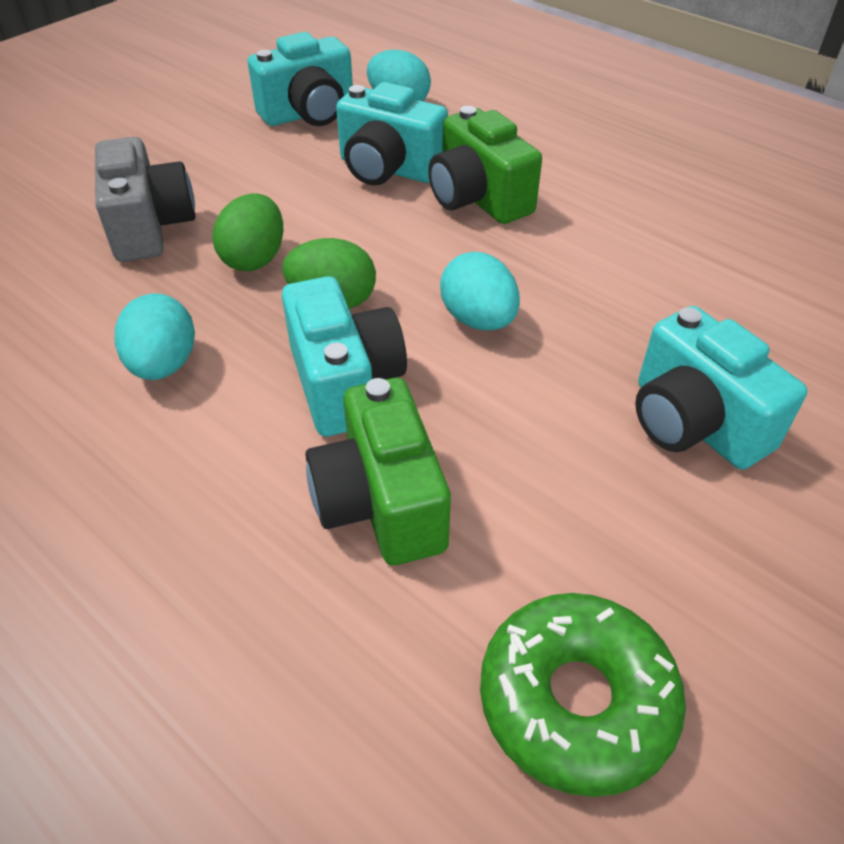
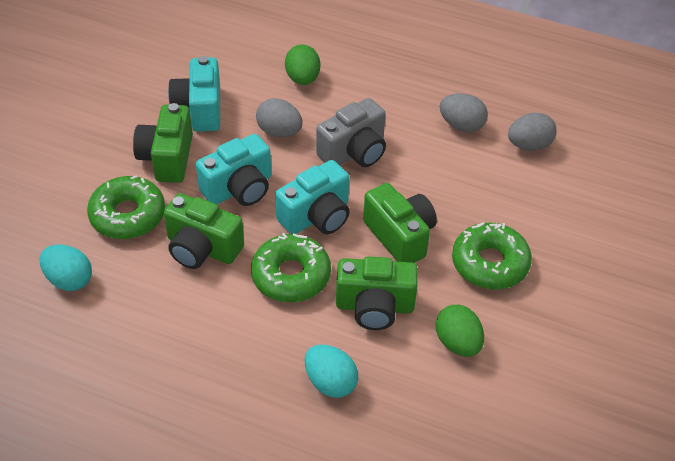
green camera: [305,378,451,565] [428,106,542,224] = 2 -> [133,103,193,183] [164,193,244,269] [336,256,418,330] [363,183,437,263] = 4
green donut: [480,593,686,797] = 1 -> [87,175,165,239] [251,233,331,302] [452,222,532,289] = 3
grey egg: none = 0 -> [256,98,303,137] [439,93,488,132] [508,113,557,151] = 3
turquoise camera: [248,32,353,126] [282,276,407,437] [336,82,448,186] [635,306,807,470] = 4 -> [168,56,220,132] [196,134,271,206] [275,160,350,234] = 3
turquoise egg: [115,293,195,380] [367,50,431,101] [440,252,520,330] = 3 -> [39,245,92,291] [305,345,358,398] = 2

